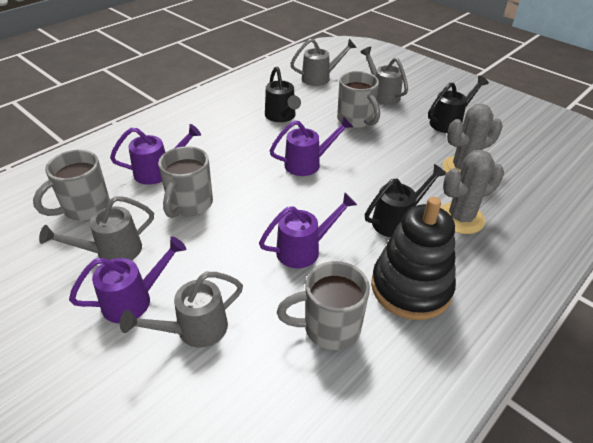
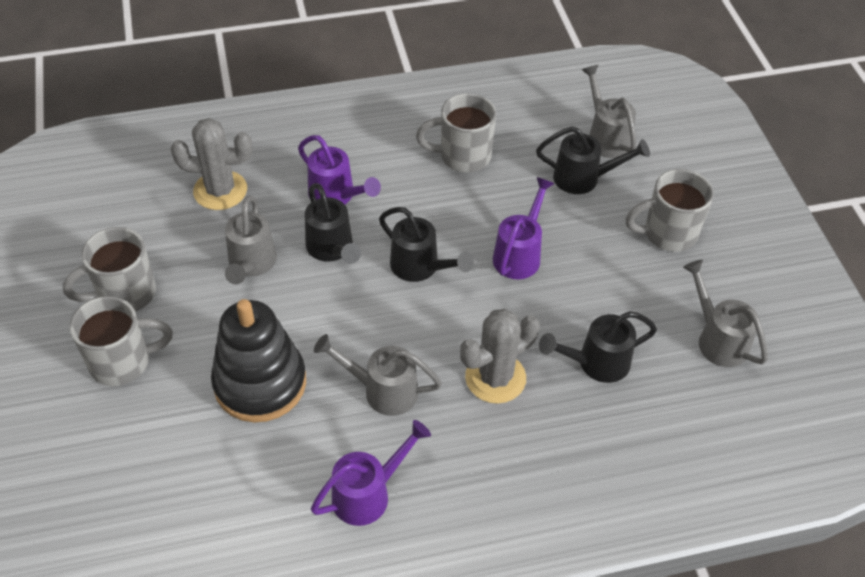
black watering can: [265,66,301,122] [365,164,446,237] [428,75,489,133] = 3 -> [305,183,361,264] [379,207,474,282] [536,126,650,194] [539,311,657,383] = 4
purple watering can: [69,237,186,323] [110,124,201,185] [259,193,357,268] [270,116,353,176] = 4 -> [298,135,381,204] [311,420,431,526] [493,177,555,279] = 3

